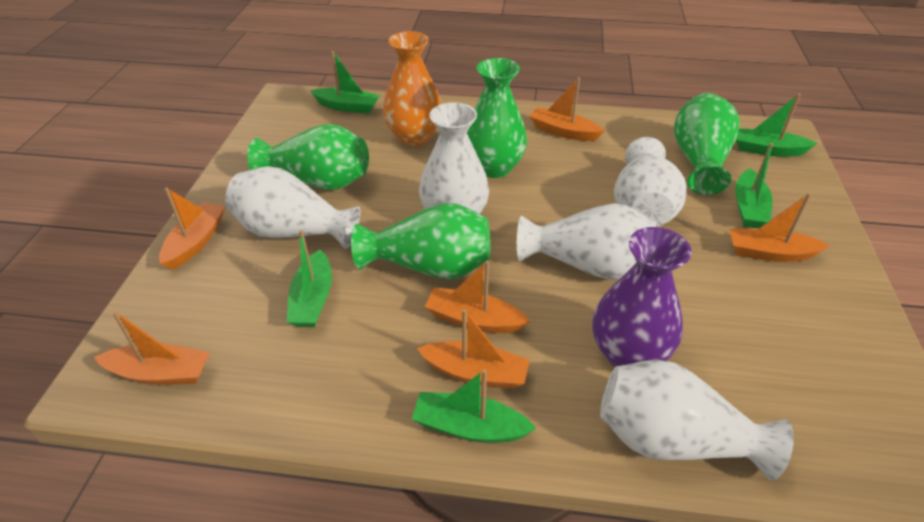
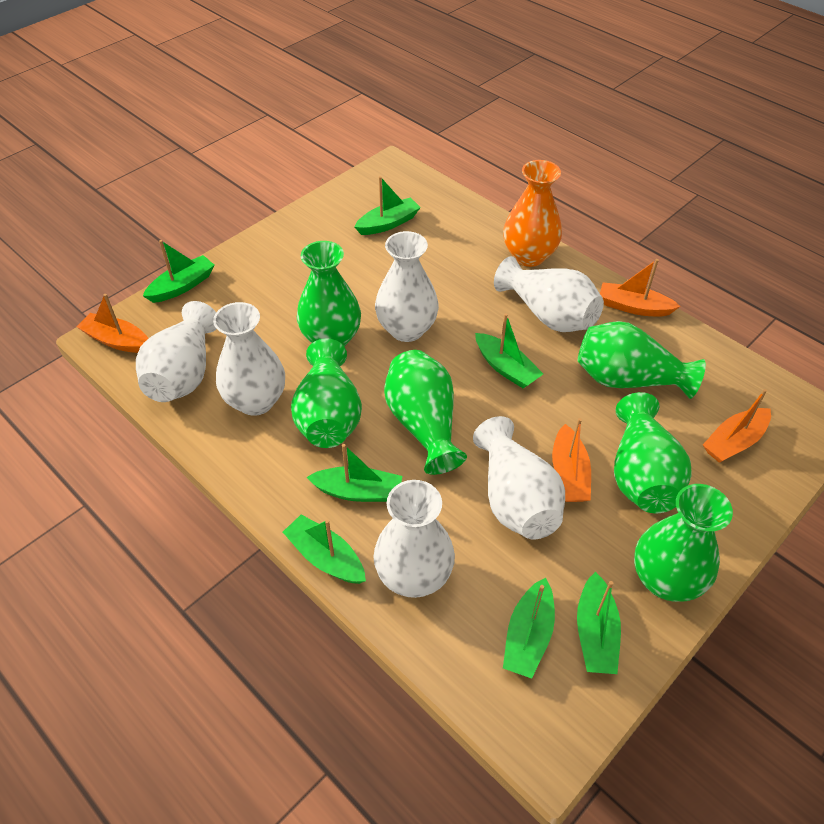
green boat: [287,230,332,327] [310,51,380,113] [412,369,536,443] [735,143,773,228] [736,94,817,157] = 5 -> [143,240,215,303] [283,515,366,584] [307,444,402,502] [354,176,421,235] [475,313,543,388] [503,578,555,679] [577,572,621,674] = 7
green vase: [247,124,369,190] [351,203,491,279] [467,58,527,178] [674,93,740,195] = 4 -> [291,338,362,448] [297,241,361,347] [384,350,467,475] [578,321,706,399] [614,392,691,513] [634,484,733,602] = 6
orange boat: [94,311,210,385] [159,187,225,270] [417,309,530,389] [425,261,530,333] [529,77,604,141] [729,193,830,262] = 6 -> [76,294,148,353] [552,418,591,502] [600,259,681,317] [703,389,771,463] = 4
purple vase: [593,227,692,367] = 1 -> none = 0
white vase: [225,166,361,249] [419,102,489,214] [517,203,656,280] [600,360,794,480] [614,137,687,227] = 5 -> [136,301,216,402] [213,302,285,416] [373,480,455,598] [375,231,439,342] [473,416,565,540] [494,256,604,332] = 6

